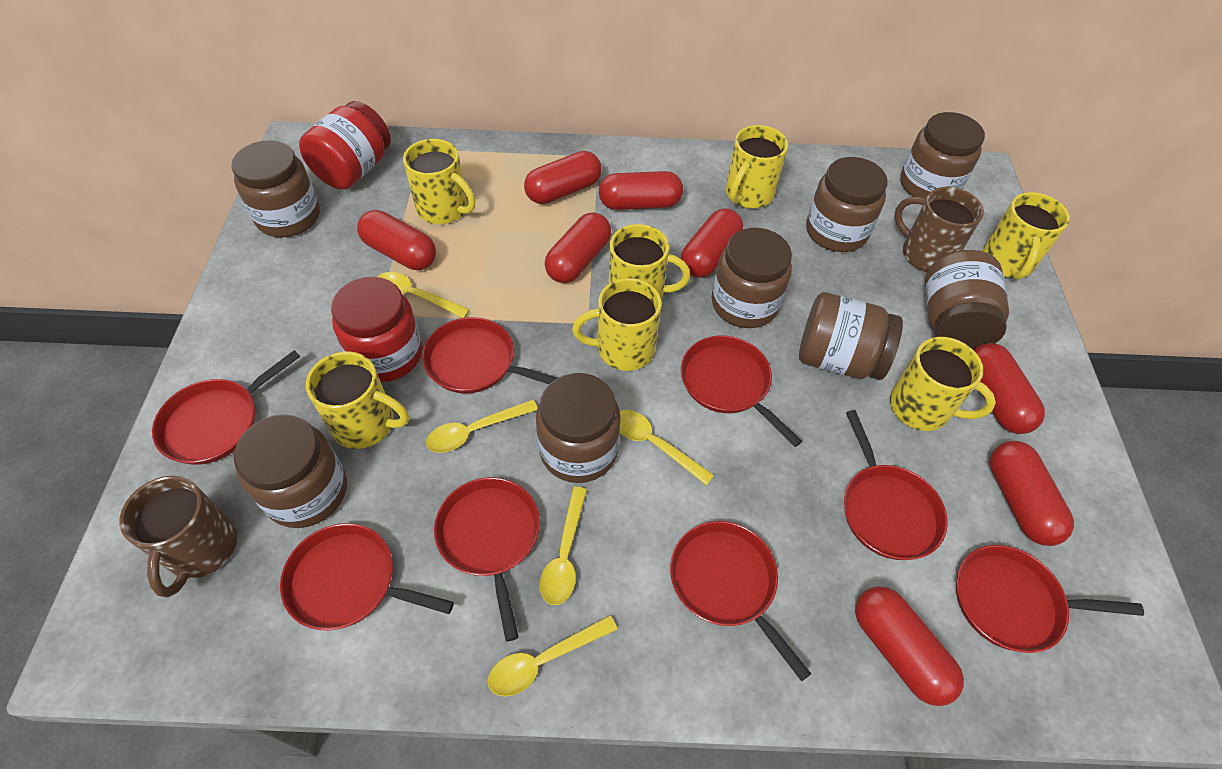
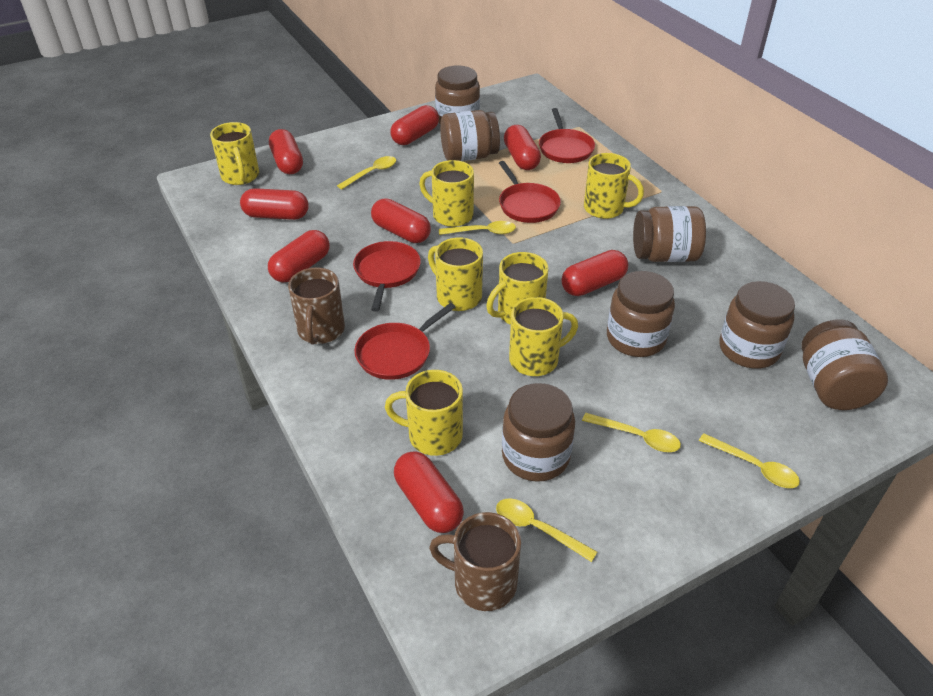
brown jar: [231,140,320,237] [234,414,347,528] [536,373,621,483] [712,228,792,328] [799,292,903,380] [806,157,888,252] [900,112,985,198] [925,250,1009,350] = 8 -> [435,65,480,123] [440,110,500,161] [502,383,575,482] [607,271,675,357] [633,206,706,262] [719,281,795,369] [801,320,888,410] = 7
red jar: [299,101,391,189] [331,277,422,382] = 2 -> none = 0
red pan: [152,350,300,465] [280,523,454,630] [422,317,557,394] [434,477,540,642] [670,521,811,681] [681,336,802,447] [844,410,948,560] [956,545,1144,653] = 8 -> [353,241,421,312] [355,303,455,380] [499,161,561,223] [539,108,595,163] = 4

